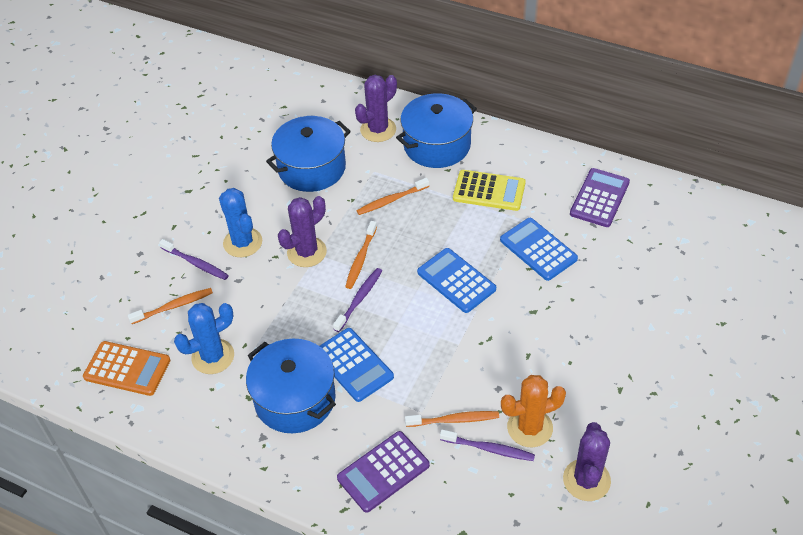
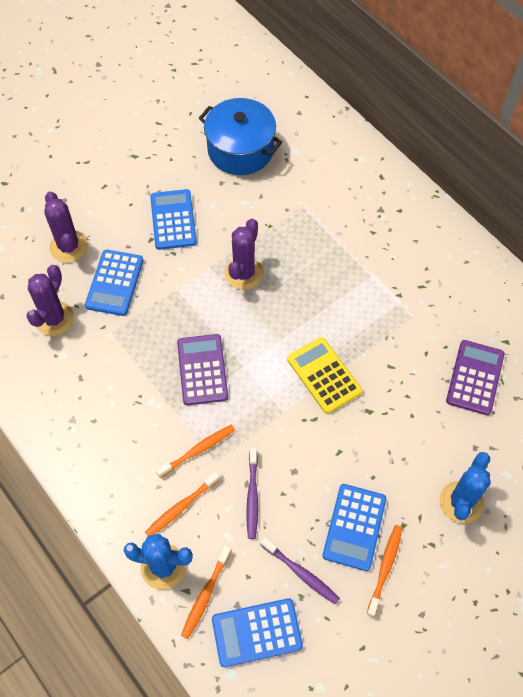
blue calculator: [320,328,394,402] [417,248,496,313] [500,218,578,281] = 3 -> [85,250,144,316] [150,189,197,250] [212,598,303,667] [322,484,387,571] = 4
blue pot: [246,339,336,433] [266,116,351,192] [396,93,477,168] = 3 -> [199,98,282,175] = 1
orange cactus: [501,375,566,447] = 1 -> none = 0
orange calculator: [83,341,170,396] = 1 -> none = 0
purple toothbrush: [159,239,229,280] [333,268,382,332] [440,430,535,461] = 3 -> [246,447,258,539] [260,537,340,605] = 2

